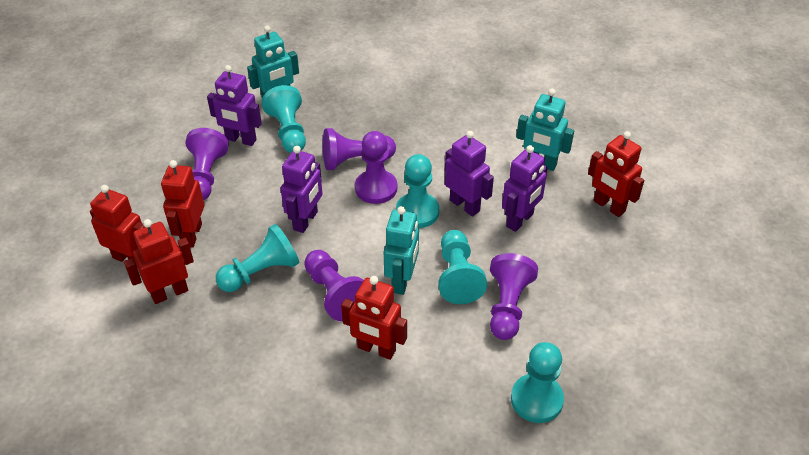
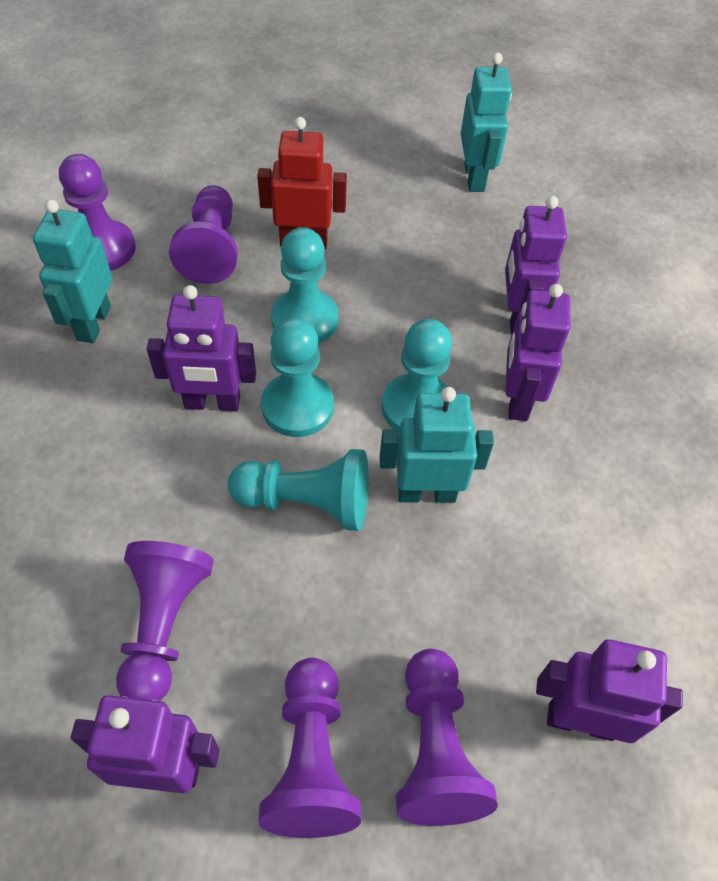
purple robot: [207,65,262,146] [281,146,323,233] [445,131,494,216] [502,145,548,232] = 4 -> [71,695,220,793] [147,285,256,411] [505,196,567,334] [505,284,570,421] [536,639,683,743] = 5
red robot: [90,185,145,267] [124,219,194,304] [161,160,204,248] [341,276,407,360] [588,131,644,217] = 5 -> [257,117,347,249] = 1
turquoise pawn: [216,224,299,292] [261,85,306,153] [396,154,440,228] [438,230,487,304] [511,342,564,423] = 5 -> [228,449,369,531] [261,317,334,437] [271,227,339,344] [382,319,452,432] = 4

